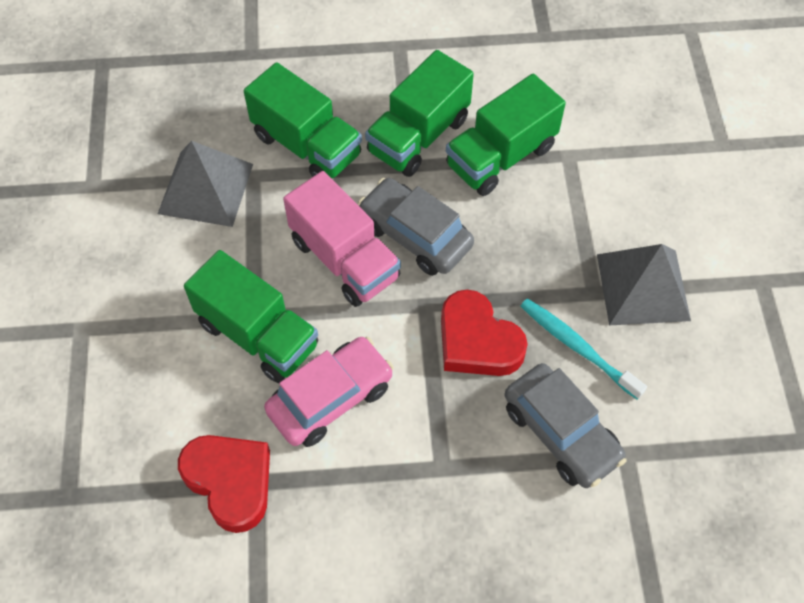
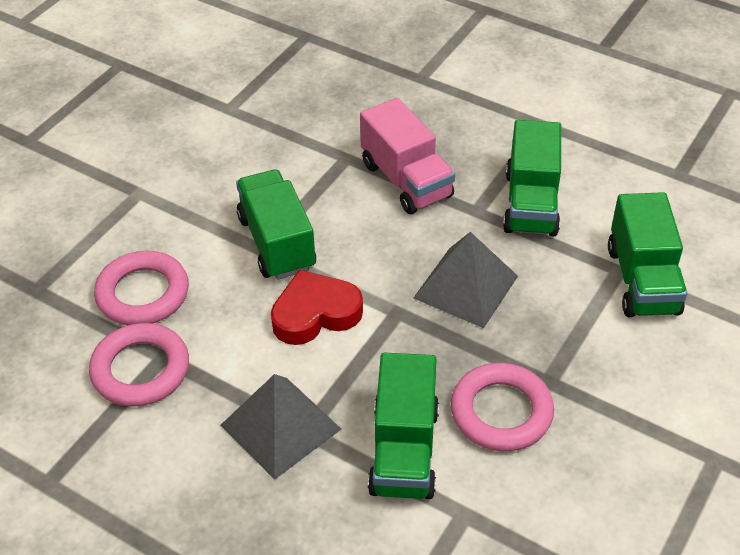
grey car: [358,178,474,276] [505,363,627,488] = 2 -> none = 0
pink car: [264,337,394,447] = 1 -> none = 0
pink ring: none = 0 -> [89,323,189,407] [94,251,189,325] [451,363,554,451] = 3
red heart: [178,435,270,533] [441,290,528,376] = 2 -> [271,270,363,345] = 1
turquoise toothbrush: [521,298,647,400] = 1 -> none = 0

